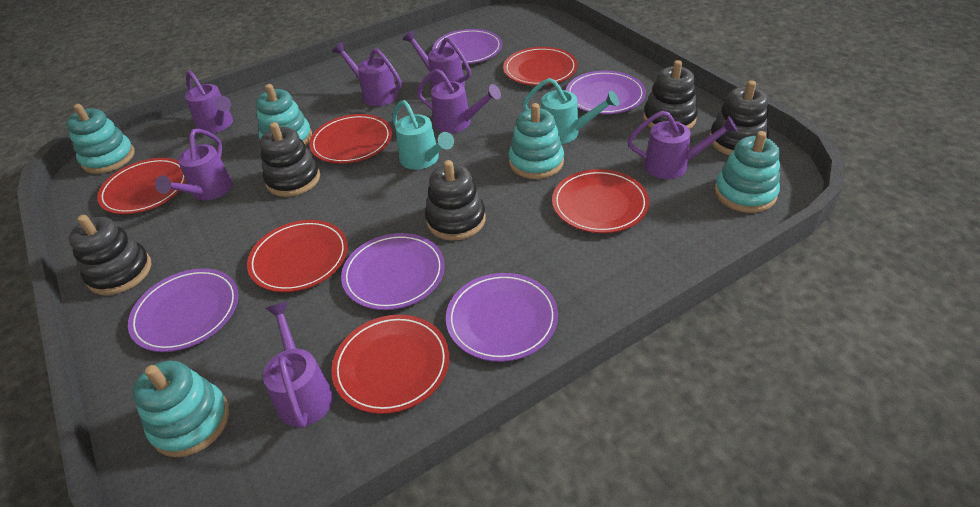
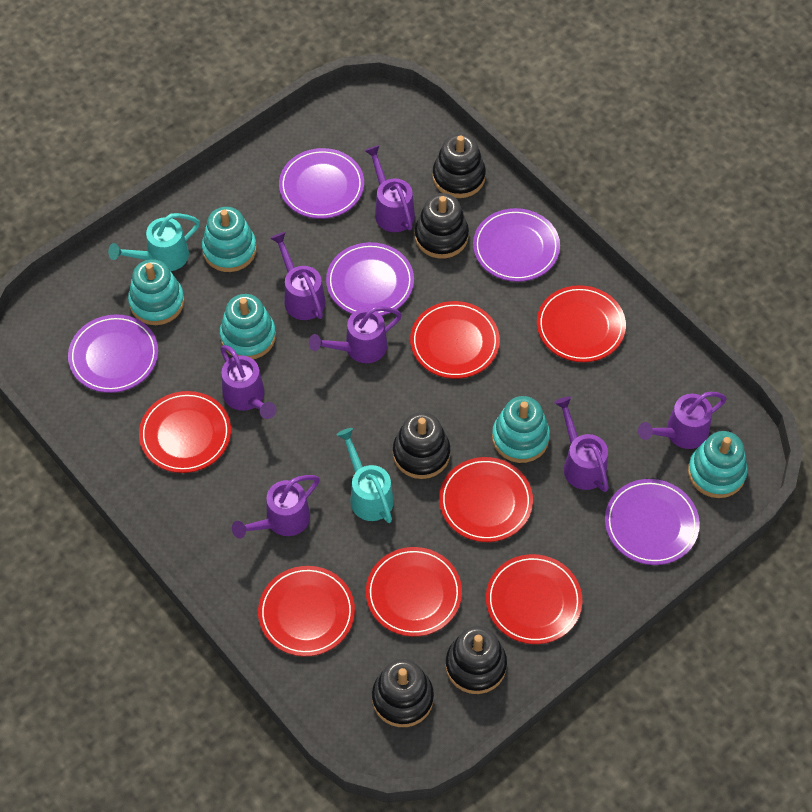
red plate: [97,158,186,214] [247,220,348,292] [309,114,392,164] [332,315,449,414] [503,47,578,86] [552,169,649,233] = 6 -> [139,391,231,473] [258,566,355,656] [366,547,462,637] [410,301,500,379] [439,457,533,542] [486,554,582,644] [537,285,626,362] = 7

